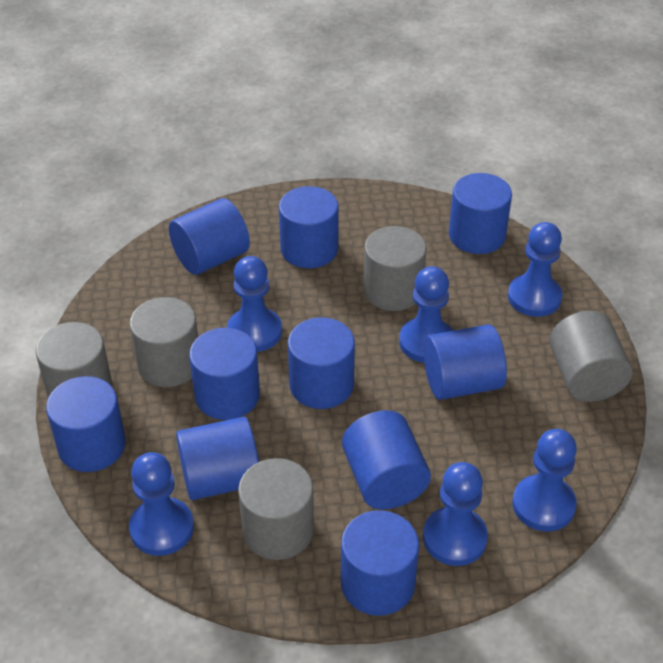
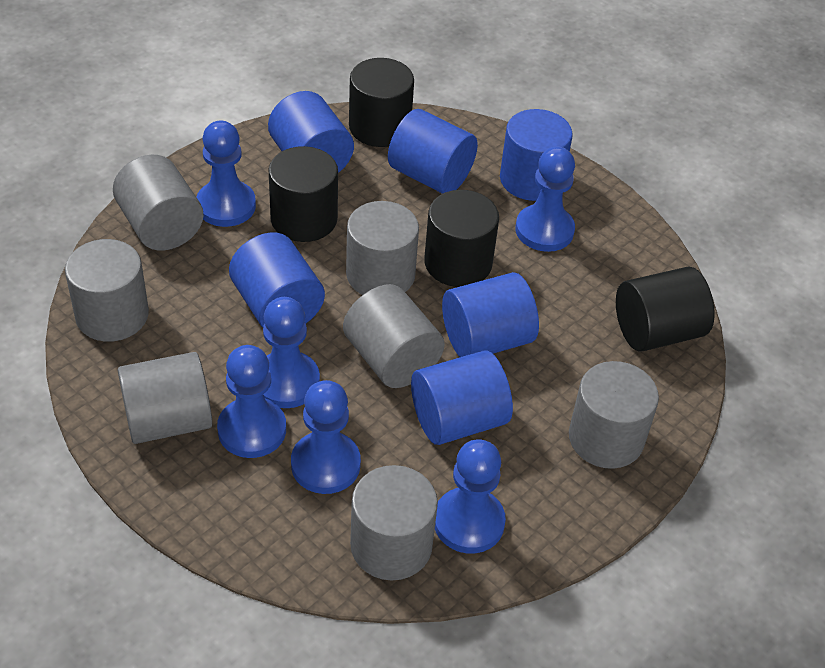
black cylinder: none = 0 -> [268,146,338,242] [349,58,414,147] [424,190,499,287] [616,266,714,352] = 4
blue cylinder: [46,376,126,472] [169,198,250,275] [176,417,259,500] [189,328,260,420] [279,186,339,268] [288,317,355,409] [341,510,419,616] [342,410,431,509] [423,324,507,400] [449,173,512,254] = 10 -> [229,232,325,327] [268,91,354,173] [388,109,478,194] [411,350,513,445] [442,272,539,357] [500,109,573,201] = 6
grey cylinder: [35,322,112,398] [130,297,198,387] [238,458,314,560] [363,226,427,311] [549,311,633,402] = 5 -> [65,239,149,342] [113,154,203,250] [118,352,212,444] [343,284,445,388] [346,201,419,295] [350,465,438,581] [569,361,659,469] = 7

